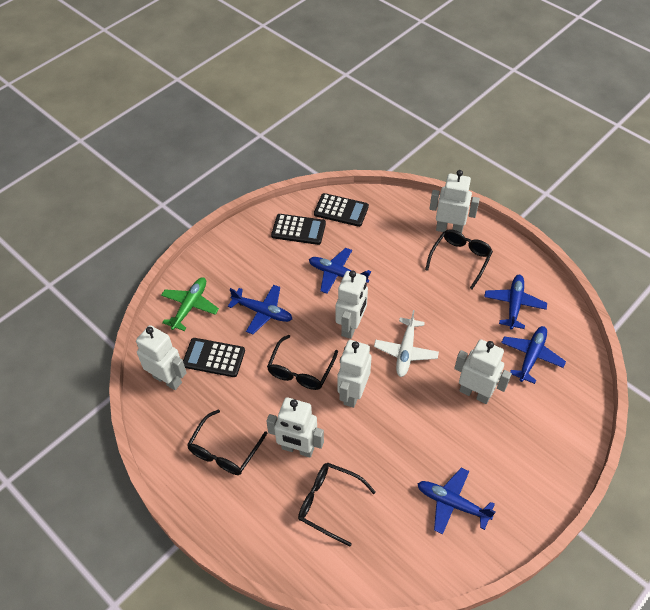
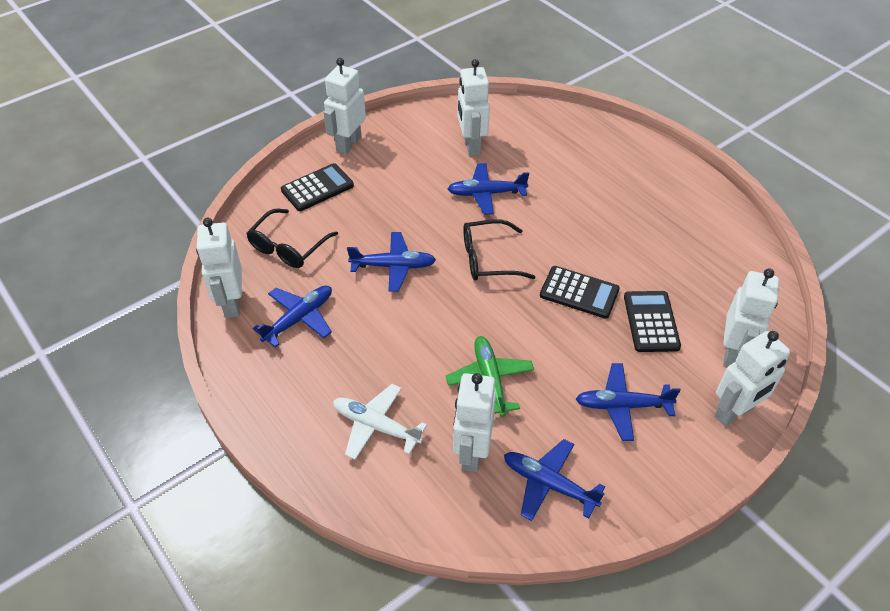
black glasses: [187,409,267,475] [267,335,338,390] [298,463,376,546] [425,229,493,289] = 4 -> [246,209,338,268] [463,219,535,281] = 2

